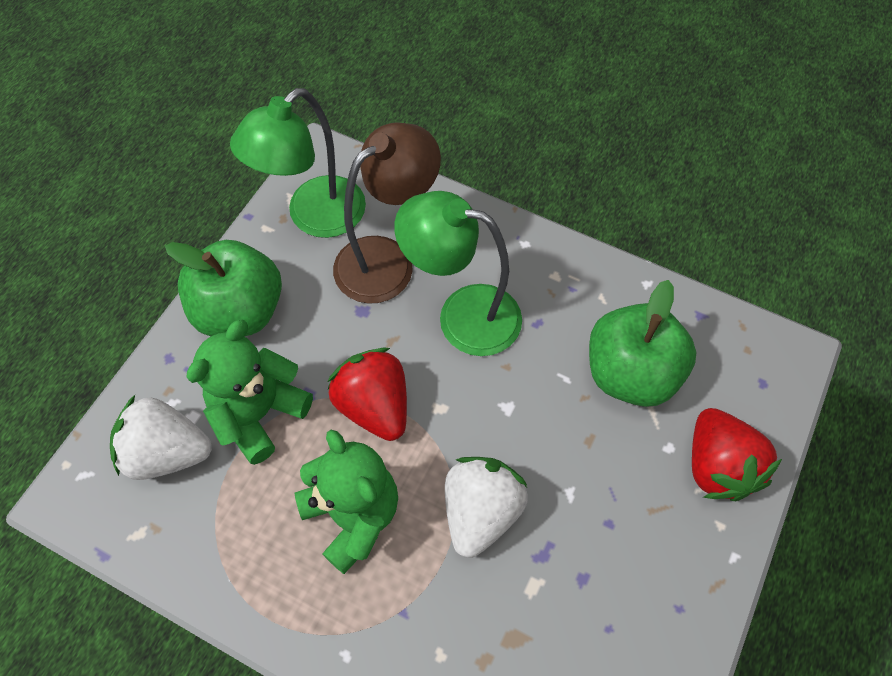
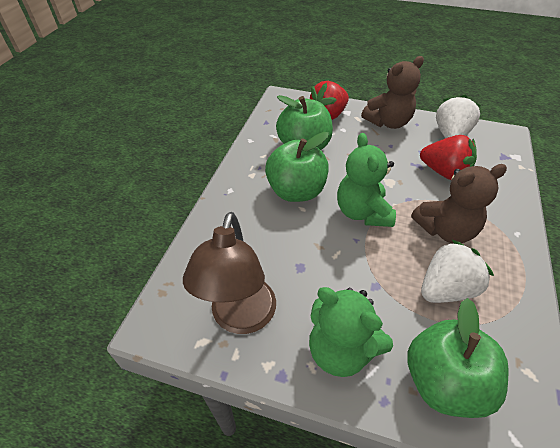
brown teddy bear: none = 0 -> [361,56,424,129] [411,164,507,243] = 2
green apple: [165,240,282,336] [589,280,696,407] = 2 -> [265,132,329,202] [276,95,333,150] [407,298,509,418] = 3
green lamp: [230,88,366,238] [394,191,522,356] = 2 -> none = 0

